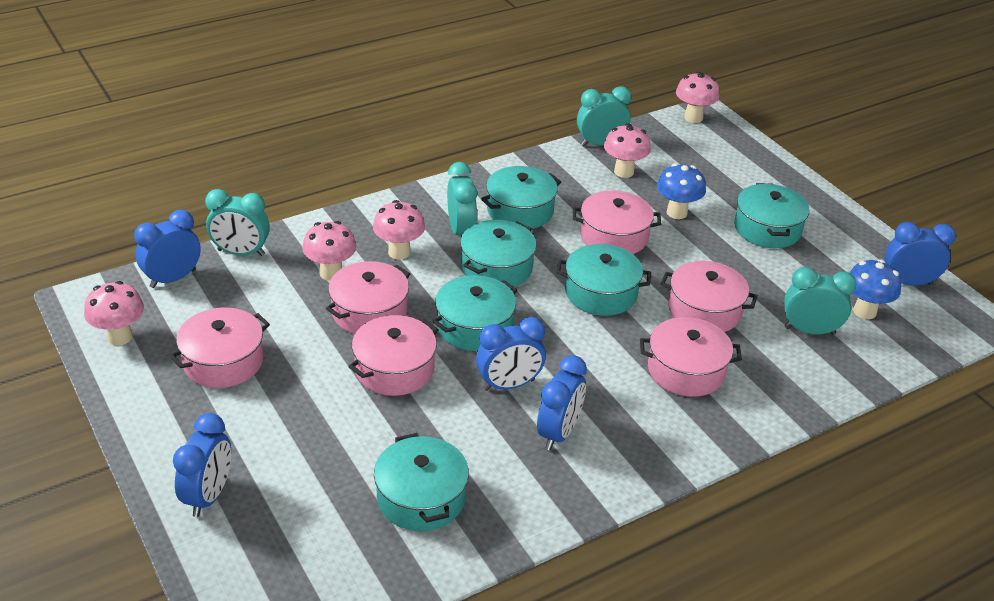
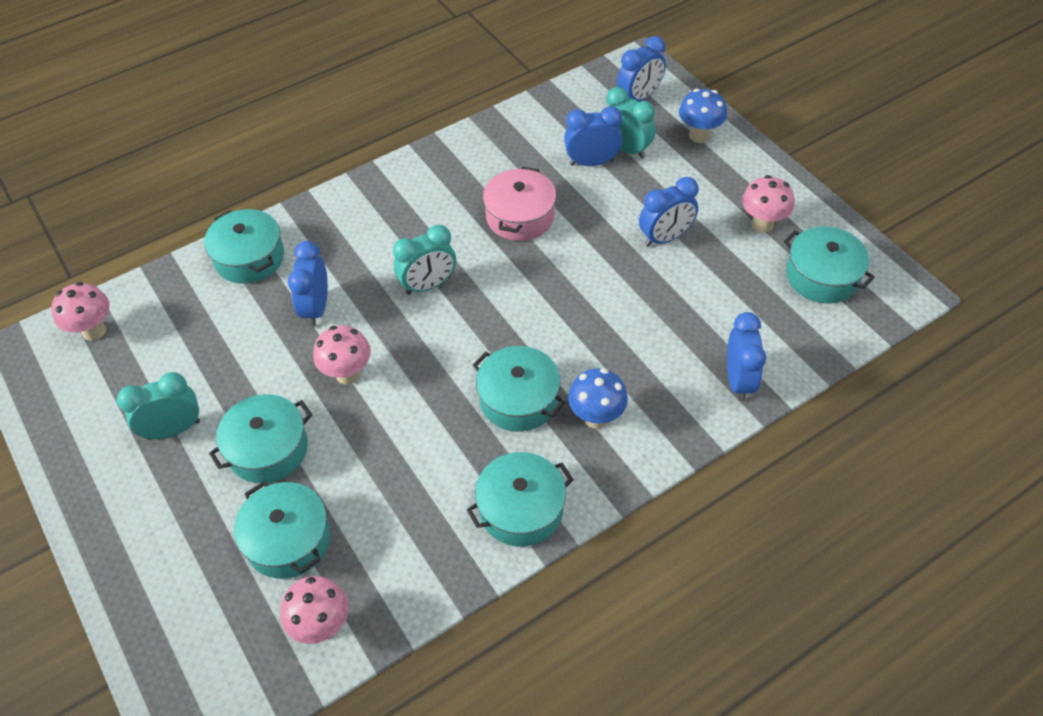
pink mushroom: [84,281,144,346] [302,221,356,281] [373,200,425,260] [604,123,651,178] [676,72,720,123] = 5 -> [51,282,110,341] [280,576,348,644] [313,325,371,384] [742,175,794,233] = 4
pink pot: [169,308,270,388] [326,261,410,334] [348,315,439,396] [573,191,661,254] [640,317,742,397] [661,261,758,332] = 6 -> [483,167,556,241] = 1
turquoise clock: [205,189,270,256] [447,162,477,237] [577,86,631,147] [784,267,856,335] = 4 -> [117,372,200,440] [393,225,456,295] [606,87,656,159] = 3

